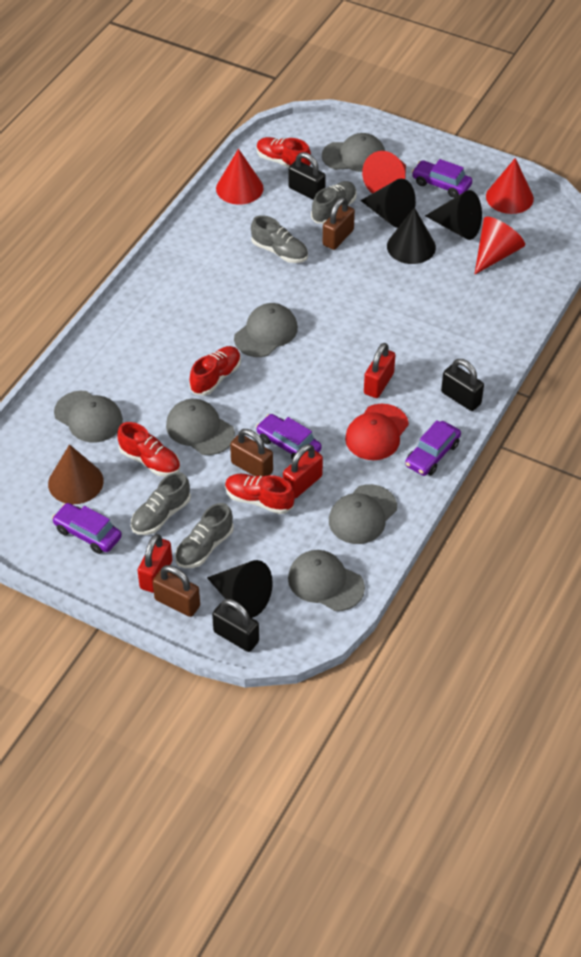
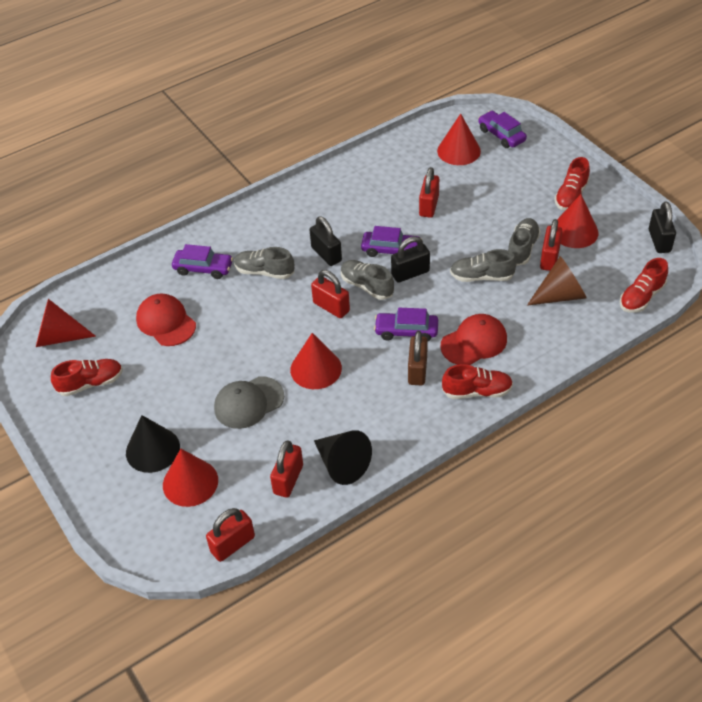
black cone: [207,560,273,618] [360,179,416,228] [387,207,436,264] [425,190,482,240] = 4 -> [126,415,180,473] [314,430,372,485] = 2
brown padlock: [153,565,200,617] [230,429,273,476] [323,197,355,250] = 3 -> [408,331,428,385] = 1
grey cap: [54,391,123,442] [166,399,235,455] [234,303,298,357] [288,550,365,611] [322,133,385,172] [329,484,397,544] = 6 -> [214,376,284,429] = 1
red cap: [345,404,409,460] = 1 -> [136,294,196,346] [440,314,507,365] = 2
red cone: [216,149,263,205] [362,151,406,194] [474,217,525,275] [486,158,534,214] = 4 -> [36,299,96,347] [163,449,218,507] [290,333,342,389] [437,113,481,165] [557,194,599,248] = 5
red padlock: [138,534,172,593] [283,444,323,498] [364,343,395,398] = 3 -> [206,508,255,562] [270,440,303,498] [311,270,350,318] [419,167,439,218] [540,219,562,271] = 5

